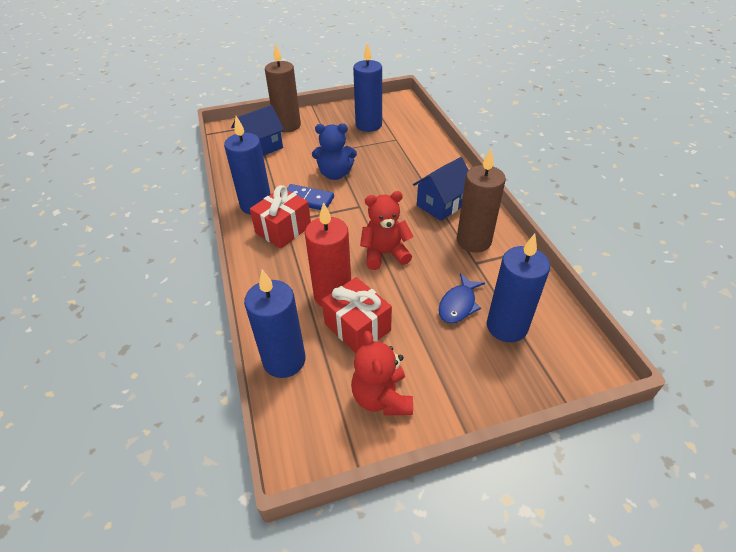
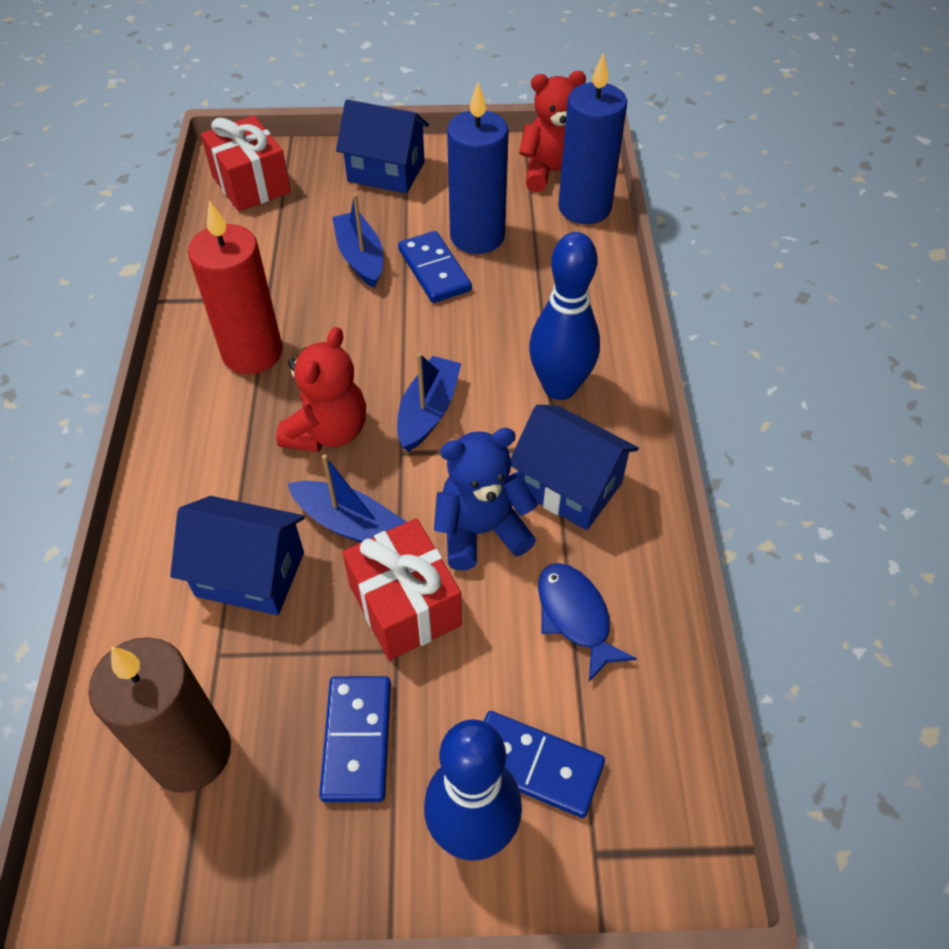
blue boat: none = 0 -> [288,454,407,543] [332,194,383,288] [397,353,462,452] = 3
blue bowling pin: none = 0 -> [424,719,522,861] [529,232,600,400] = 2
blue candle: [224,116,271,214] [244,270,305,378] [353,42,382,132] [487,234,550,342] = 4 -> [447,82,509,254] [558,53,627,224] = 2
blue domino: [287,184,334,210] = 1 -> [319,676,391,802] [398,231,472,303] [483,711,605,818] = 3
blue house: [231,105,284,156] [413,157,468,221] = 2 -> [170,496,305,615] [336,99,429,194] [510,405,639,530] = 3
brown candle: [265,43,301,132] [457,149,506,252] = 2 -> [88,637,231,793] = 1

